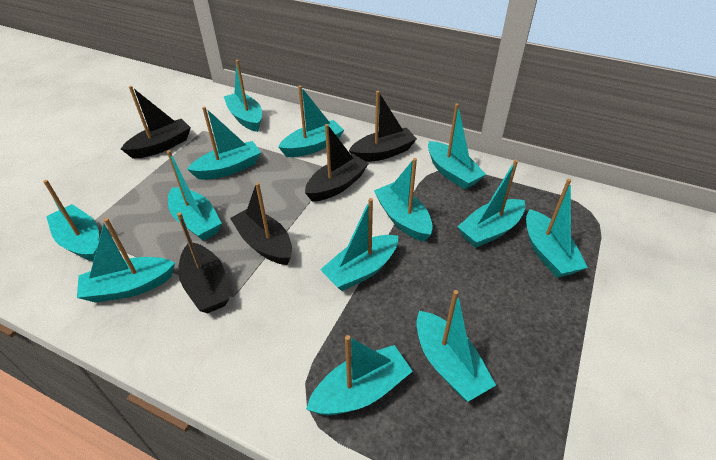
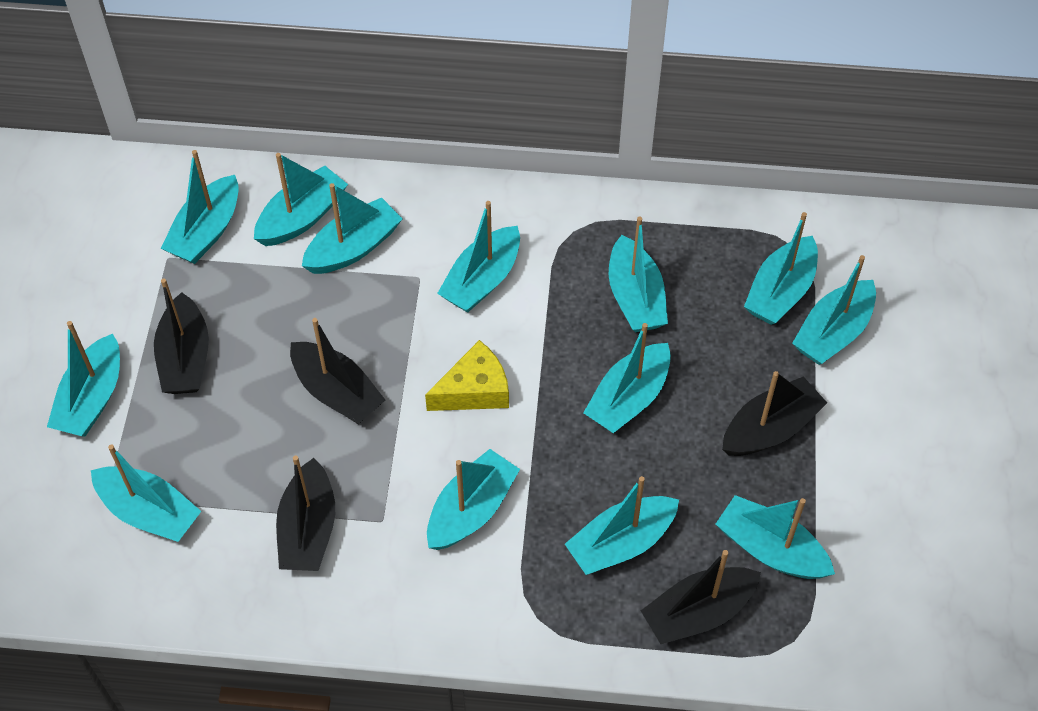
yellow cheese: none = 0 -> [425,340,509,411] = 1

